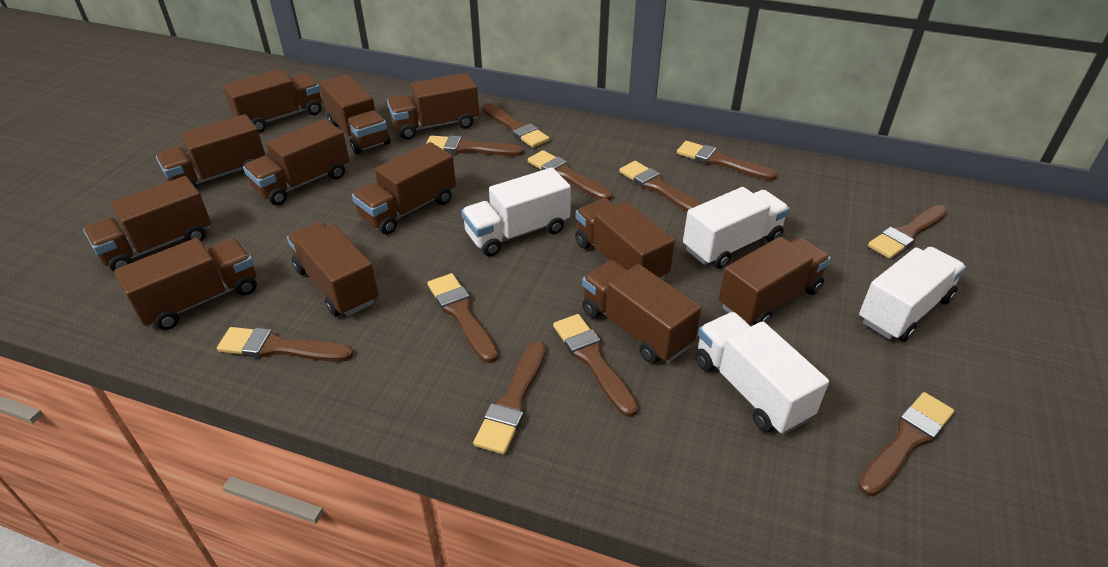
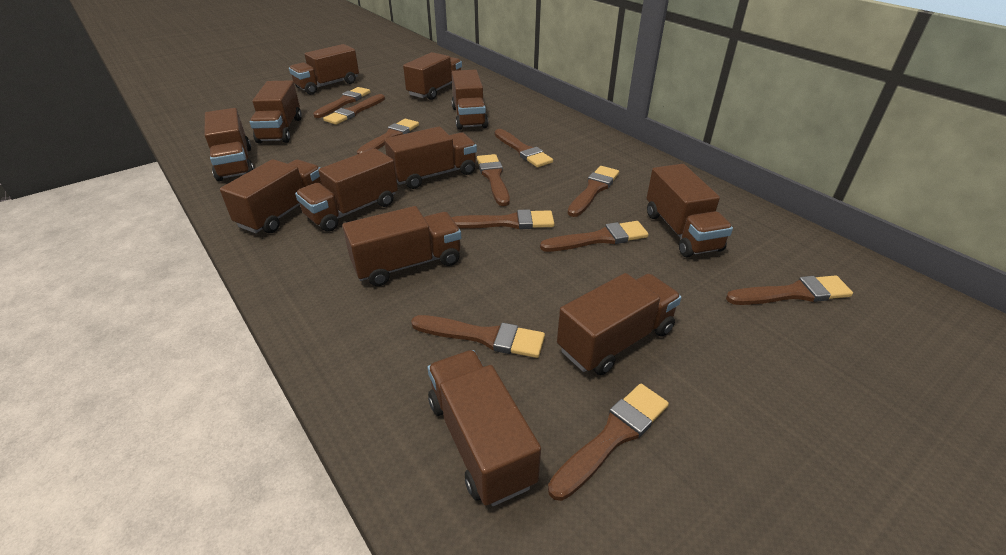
white truck: [461,167,571,256] [683,187,790,269] [695,312,829,435] [859,247,966,342] = 4 -> none = 0

